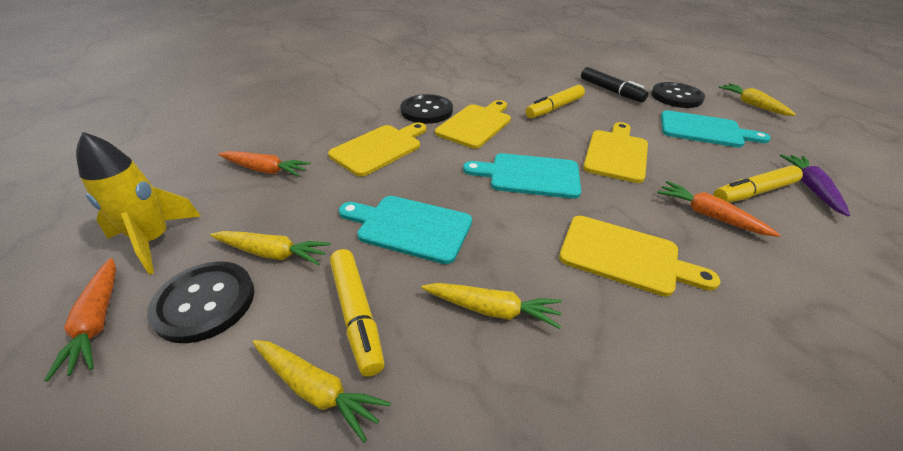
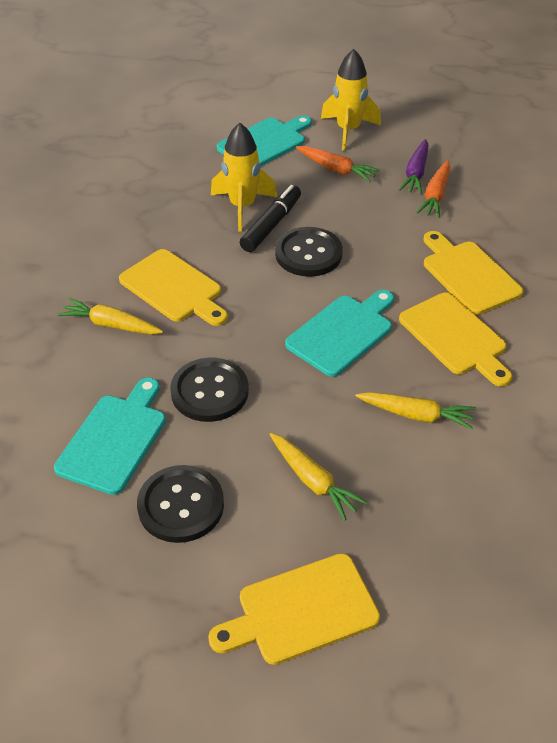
orange carrot: [44,258,116,381] [218,151,311,177] [657,181,780,237] = 3 -> [296,146,380,182] [416,160,451,218] = 2
yellow carrot: [210,231,331,265] [252,340,391,443] [422,283,562,329] [718,83,796,116] = 4 -> [57,298,163,334] [269,433,367,521] [355,392,476,430] = 3
yellow marker: [330,249,385,377] [525,85,585,118] [713,166,803,203] = 3 -> none = 0
yellow rocket: [76,132,201,274] = 1 -> [211,123,277,231] [321,49,381,151] = 2

